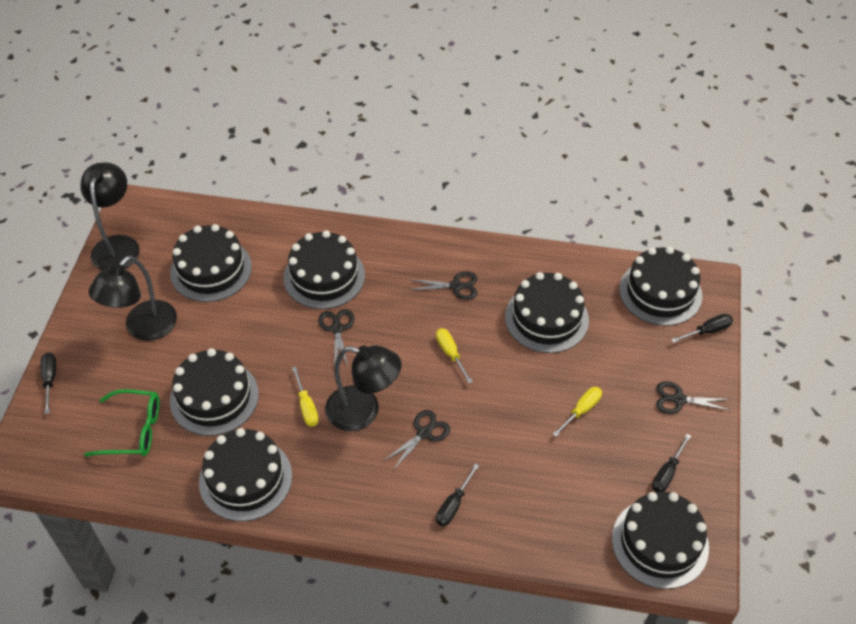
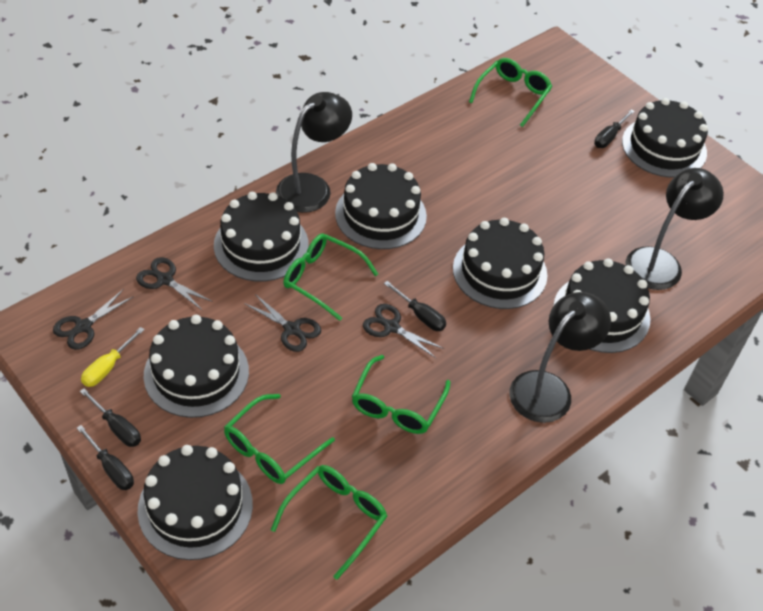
green glasses: [84,389,160,457] = 1 -> [224,394,335,484] [271,465,387,580] [283,234,378,321] [352,355,451,434] [469,58,552,127] = 5
yellow screwdriver: [292,367,319,427] [436,328,473,383] [553,387,602,437] = 3 -> [81,327,145,387] = 1

